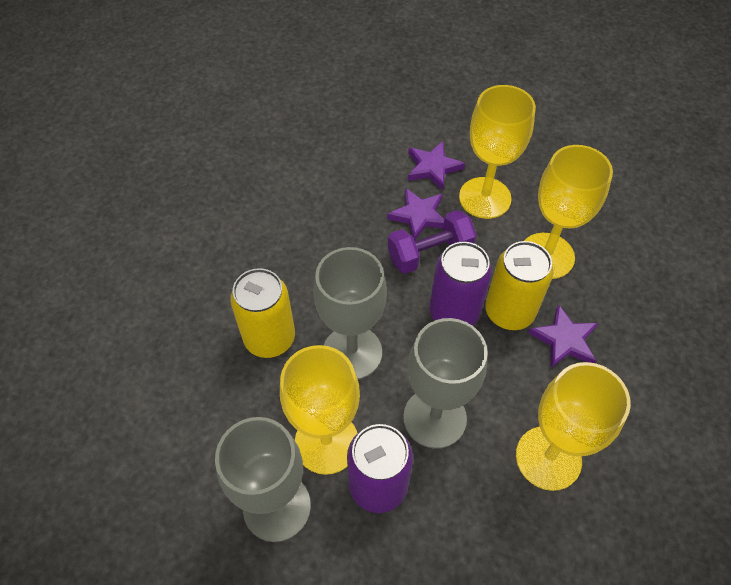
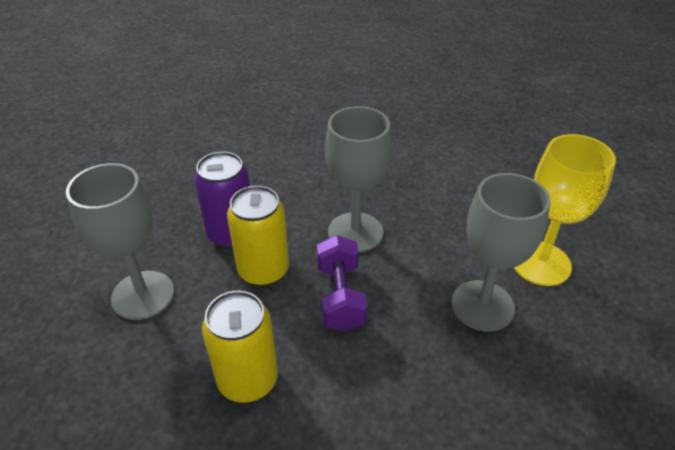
purple can: [347,424,413,513] [429,242,492,326] = 2 -> [194,152,250,248] = 1
purple star: [387,188,444,241] [408,141,465,191] [529,304,598,368] = 3 -> none = 0
yellow goblet: [280,345,360,475] [459,85,536,219] [516,362,631,491] [524,145,613,279] = 4 -> [514,134,616,286] = 1

